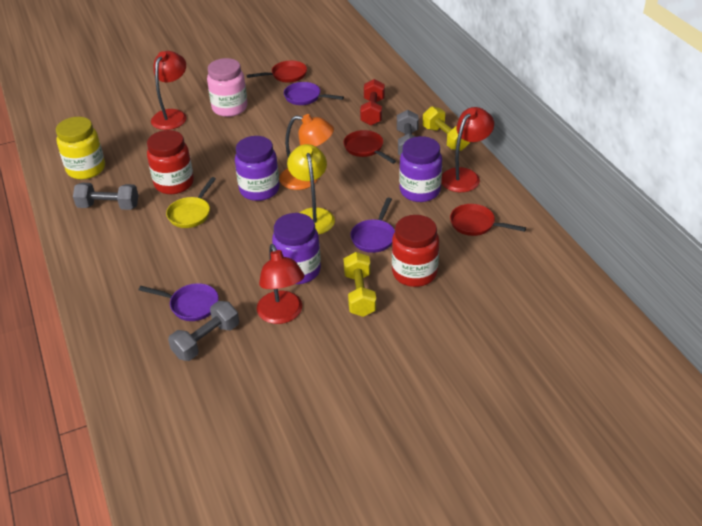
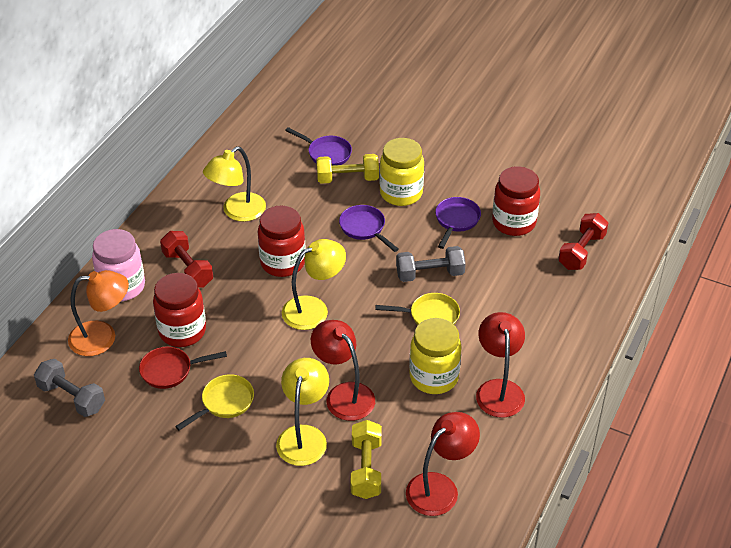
grey dumbbell: [73,183,139,210] [168,301,239,361] [397,110,419,156] = 3 -> [34,359,105,417] [396,246,466,282] = 2
purple jar: [235,136,280,201] [272,213,321,284] [399,136,442,202] = 3 -> none = 0
red dumbbell: [360,79,385,125] = 1 -> [160,231,213,288] [558,213,608,270] = 2
red jar: [147,130,194,194] [392,215,439,287] = 2 -> [153,273,206,347] [257,205,306,277] [492,166,540,236] = 3
red pan: [247,60,307,83] [344,130,396,164] [450,204,526,236] = 3 -> [139,347,227,389] = 1
yellow jar: [56,117,105,180] = 1 -> [379,138,424,206] [409,318,462,394] = 2
yellow lamp: [287,144,335,235] = 1 -> [203,147,266,222] [276,358,329,466] [282,239,346,330] = 3
yellow pan: [166,177,216,228] = 1 -> [175,374,254,431] [375,293,460,325] = 2

